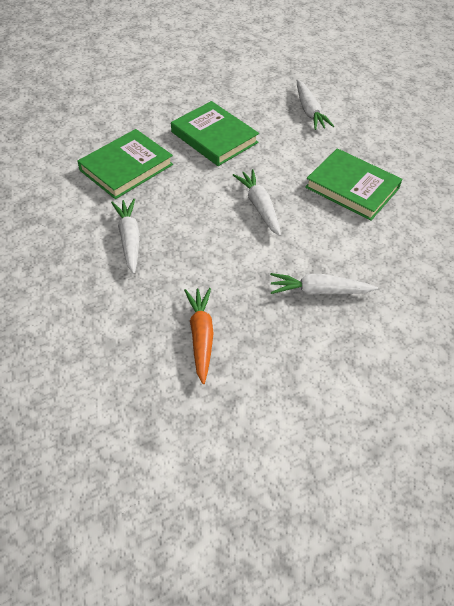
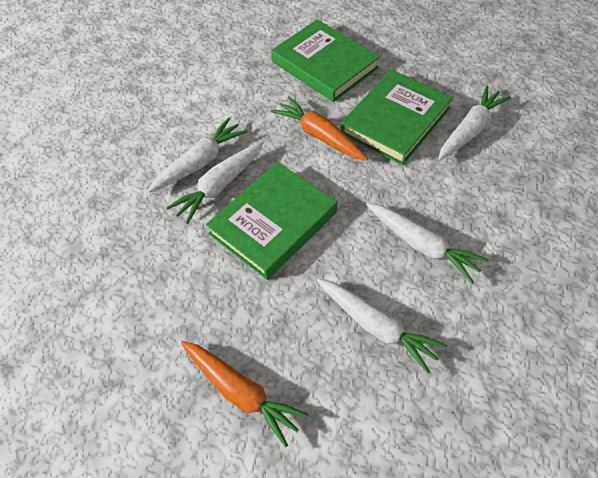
orange carrot: [184,288,214,384] = 1 -> [181,341,309,448] [271,96,368,161] = 2
white carrot: [111,199,140,274] [233,169,281,236] [270,273,378,295] [297,80,334,130] = 4 -> [148,118,248,193] [166,141,264,224] [317,279,447,374] [367,203,489,283] [438,86,511,160] = 5

